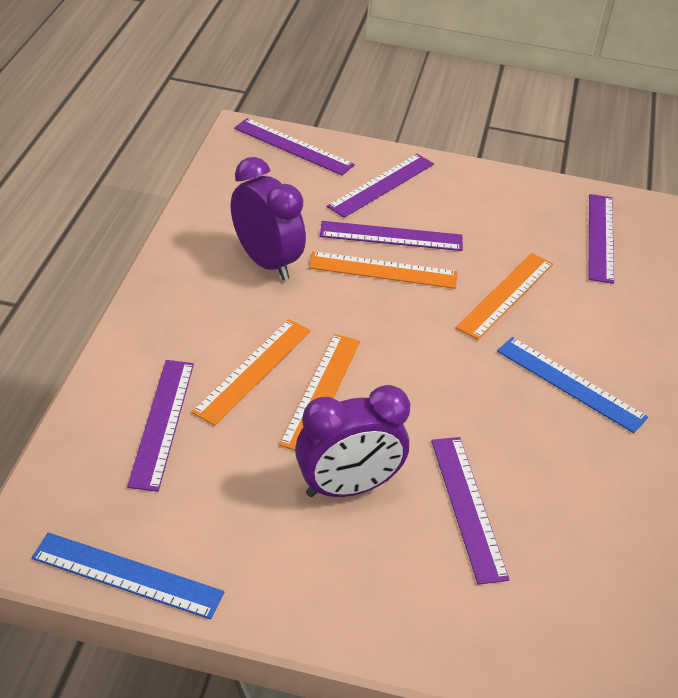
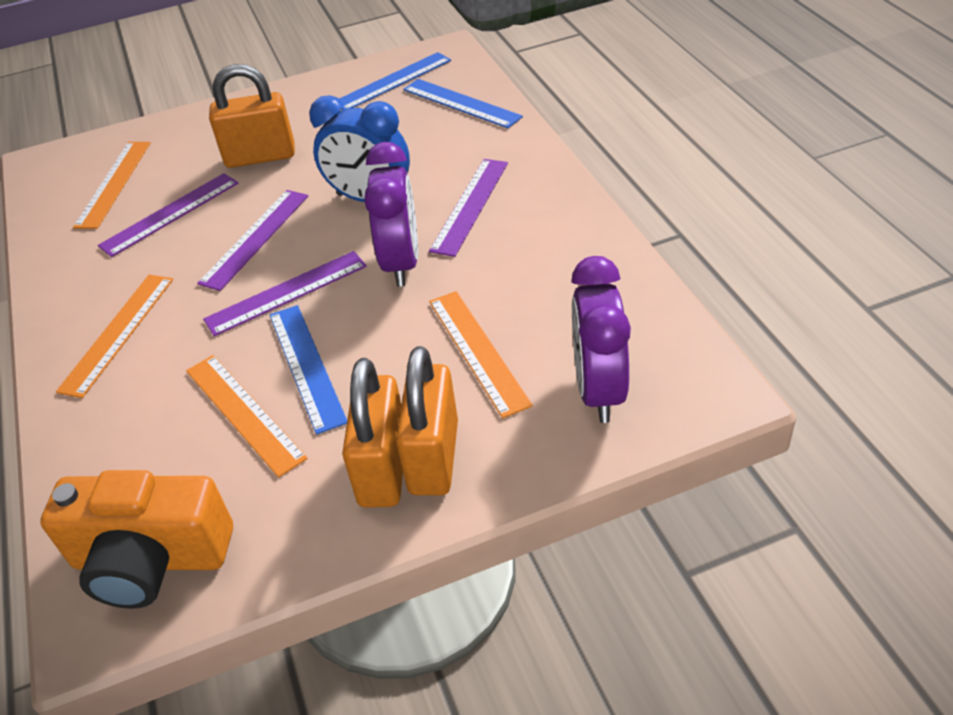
blue clock: none = 0 -> [309,95,410,202] = 1
blue ruler: [31,532,224,619] [497,337,648,433] = 2 -> [270,305,347,435] [339,52,451,110] [403,79,523,128] = 3
orange camera: none = 0 -> [40,470,233,609] = 1
orange padlock: none = 0 -> [209,64,295,168] [342,358,403,508] [396,346,458,495] = 3
purple ruler: [127,360,194,492] [234,118,355,176] [320,221,463,251] [327,154,434,218] [431,437,510,585] [589,194,614,284] = 6 -> [98,173,238,257] [197,190,308,291] [203,251,367,336] [429,159,508,257] = 4

